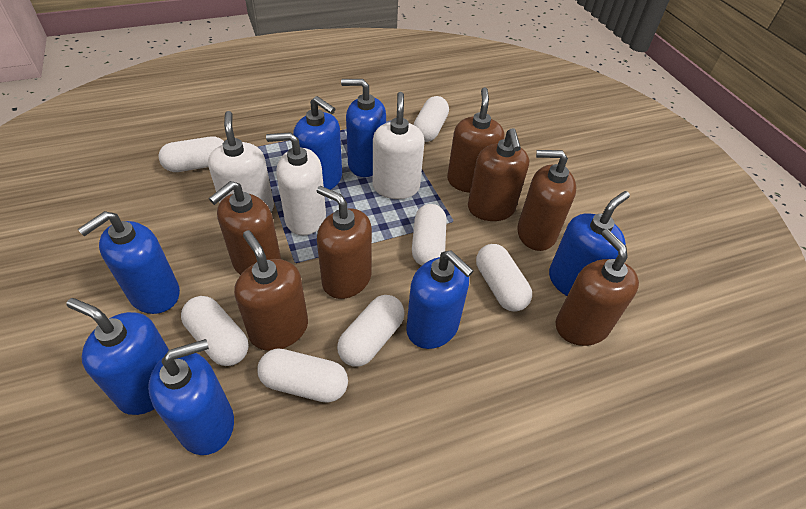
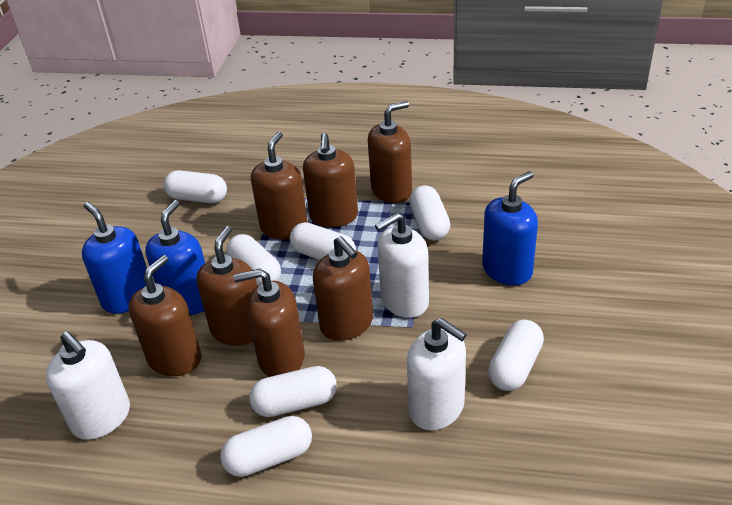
blue soap dispenser: [66,298,169,415] [77,211,180,314] [148,339,234,455] [293,96,342,190] [341,79,386,177] [406,251,474,349] [549,191,630,296] = 7 -> [82,202,147,314] [145,200,205,315] [482,171,538,285] = 3

